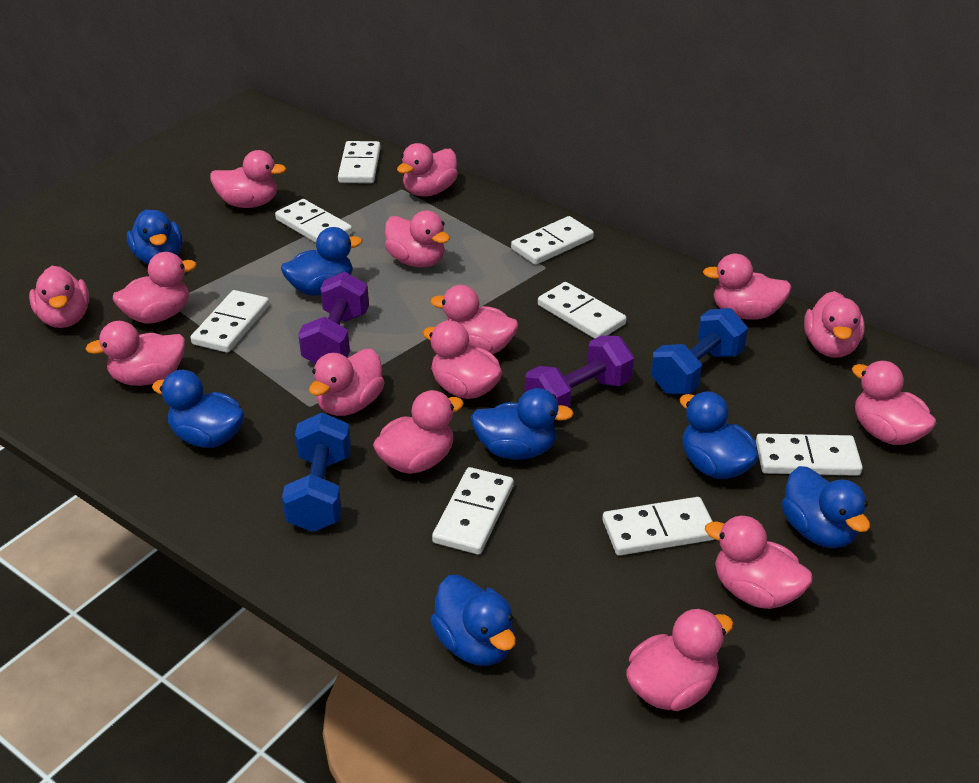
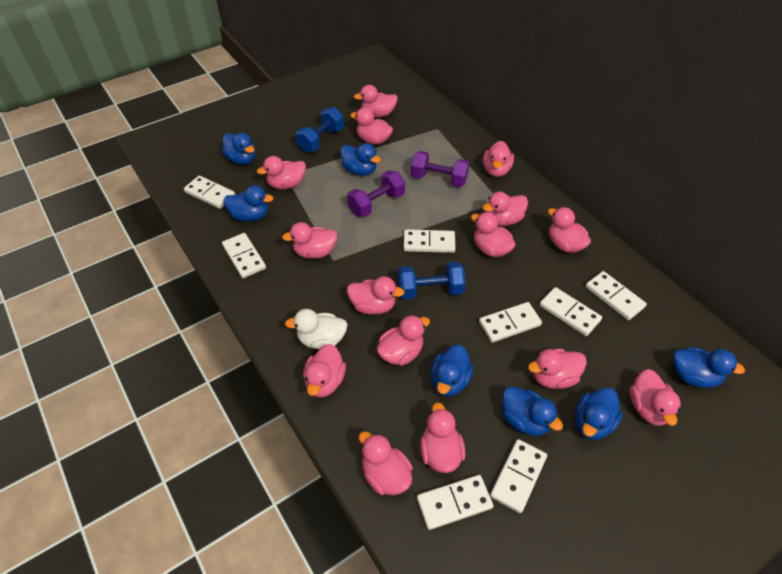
white duck: none = 0 -> [285,309,348,349] = 1

